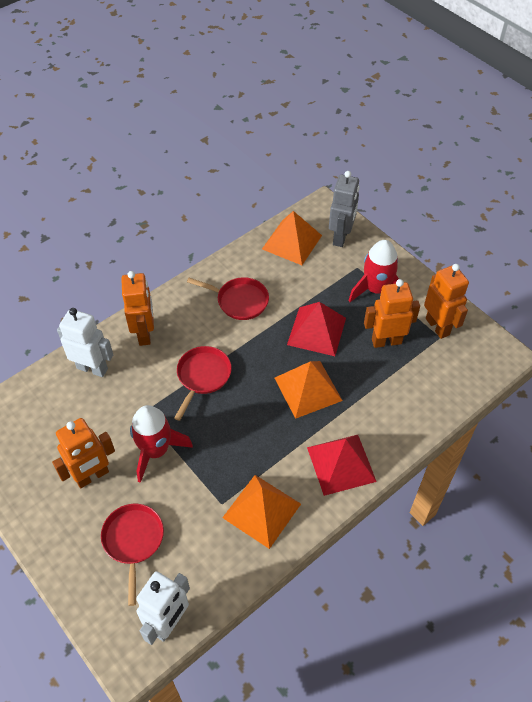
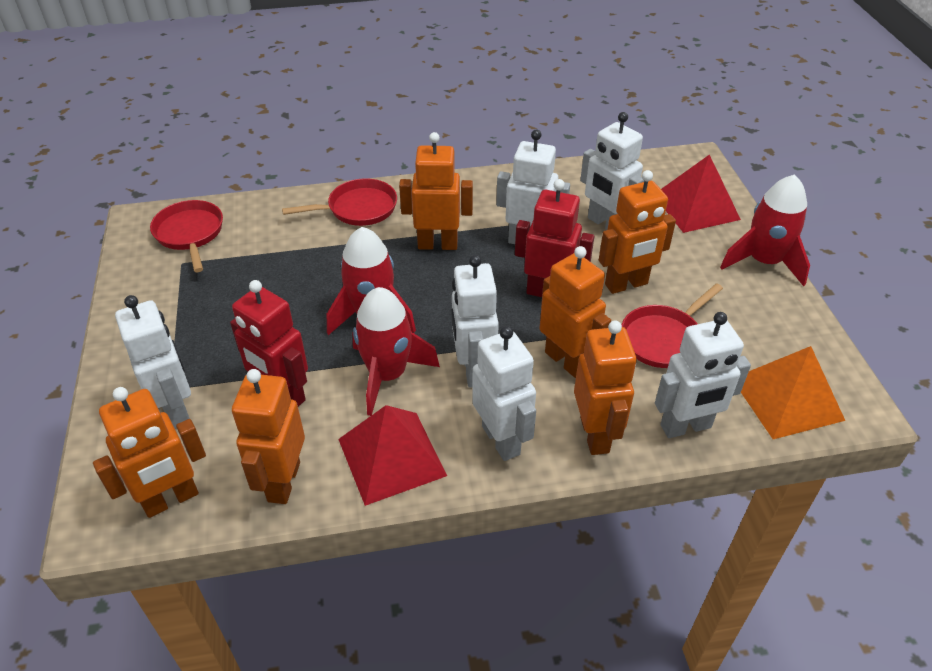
grey robot: [329,171,360,247] = 1 -> none = 0
orange pyramid: [222,475,301,549] [262,211,322,265] [275,361,343,419] = 3 -> [741,346,845,439] = 1
orange robot: [52,418,115,488] [121,271,154,346] [364,279,420,348] [424,264,469,339] = 4 -> [93,387,206,518] [232,369,305,504] [399,132,473,250] [540,246,611,378] [574,321,637,455] [599,170,676,294] = 6
red robot: none = 0 -> [230,280,308,407] [515,179,594,297] = 2
red rocket: [130,405,193,483] [349,240,399,302] = 2 -> [327,227,416,335] [353,287,440,416] [720,175,810,286] = 3
white robot: [57,308,113,377] [136,571,190,645] = 2 -> [115,295,191,429] [452,255,499,388] [472,326,536,461] [496,130,570,244] [580,112,644,230] [655,312,751,438] = 6

